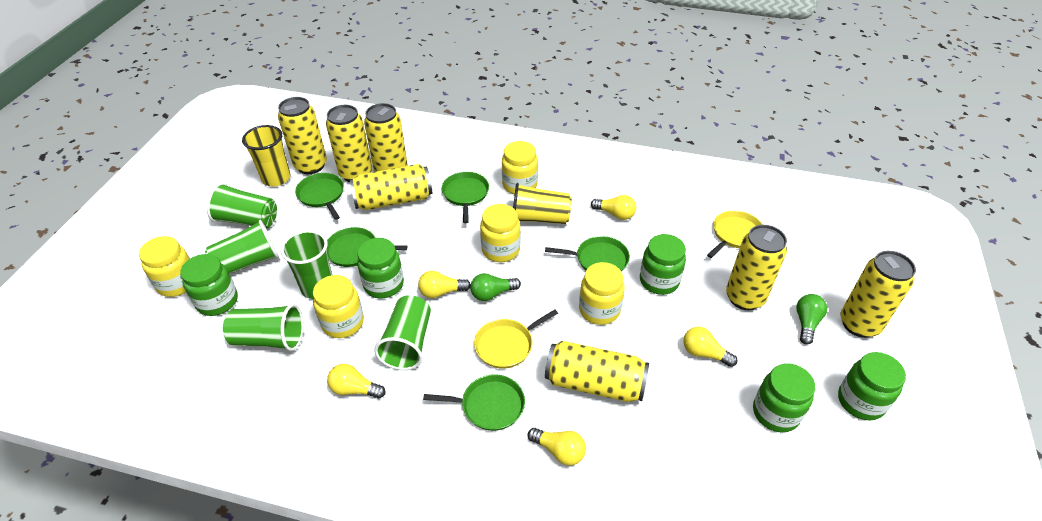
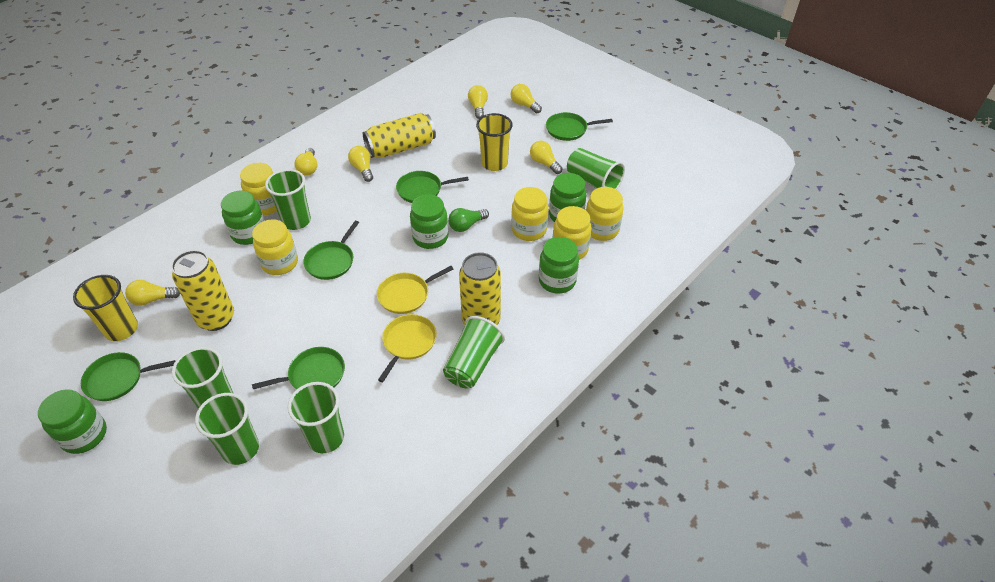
green cup: [205,220,279,274] [207,183,277,229] [223,304,304,351] [281,230,332,299] [374,295,431,370] = 5 -> [172,347,233,409] [195,393,259,465] [265,169,311,230] [288,382,344,453] [443,316,505,388] [567,148,625,190] = 6
green light bulb: [470,273,521,301] [796,294,827,345] = 2 -> [448,208,489,232] = 1
yellow can: [278,97,327,174] [326,105,372,182] [350,164,432,210] [364,103,408,172] [545,341,649,402] [726,225,787,310] [841,251,916,338] = 7 -> [171,250,234,331] [363,113,436,158] [459,252,501,325] = 3
yellow light bulb: [327,364,385,399] [418,271,471,298] [528,428,586,465] [591,195,636,220] [683,327,737,367] = 5 -> [125,280,180,306] [294,148,318,176] [348,146,373,182] [468,85,488,119] [510,84,542,113] [530,141,563,174] = 6

